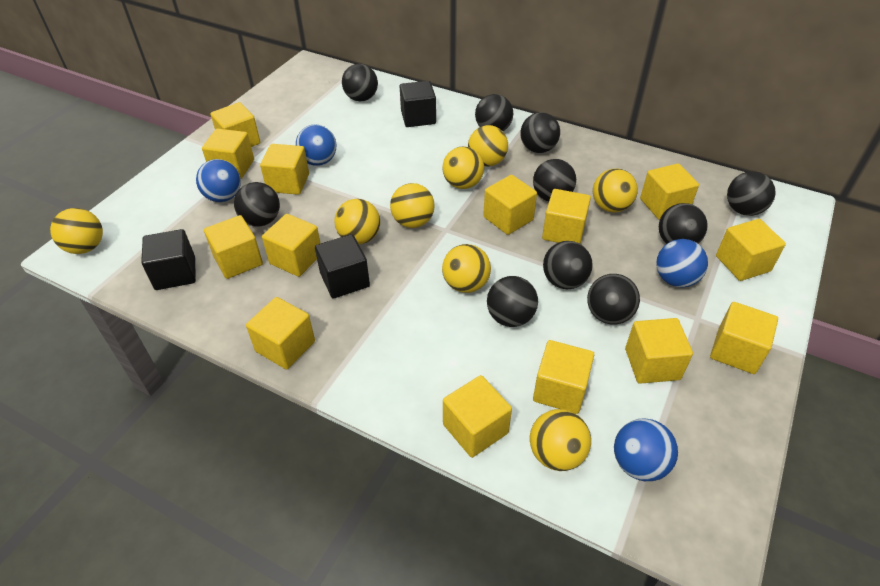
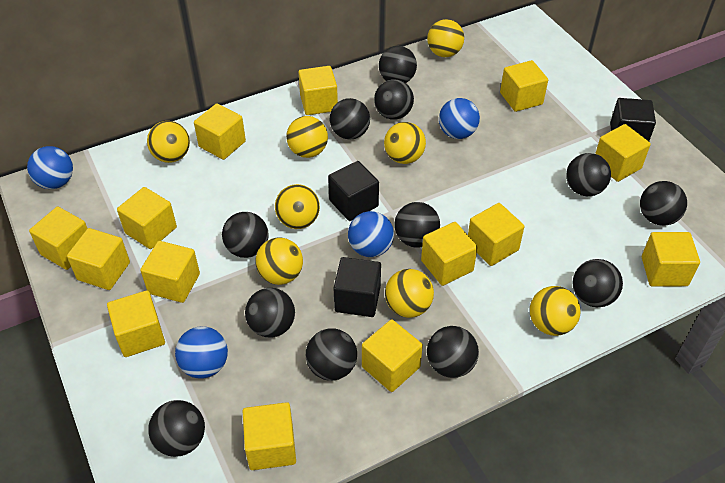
black ball: [234,182,280,227] [342,64,378,101] [475,94,513,131] [487,276,538,327] [520,112,560,153] [533,159,576,201] [543,241,593,289] [587,274,640,324] [659,203,708,244] [727,171,776,216] = 10 -> [148,400,205,457] [222,212,269,258] [245,288,295,337] [306,329,357,381] [330,98,370,139] [374,79,414,120] [379,46,417,83] [394,202,440,248] [427,326,479,378] [566,153,611,197] [573,259,623,307] [640,181,687,226] = 12

